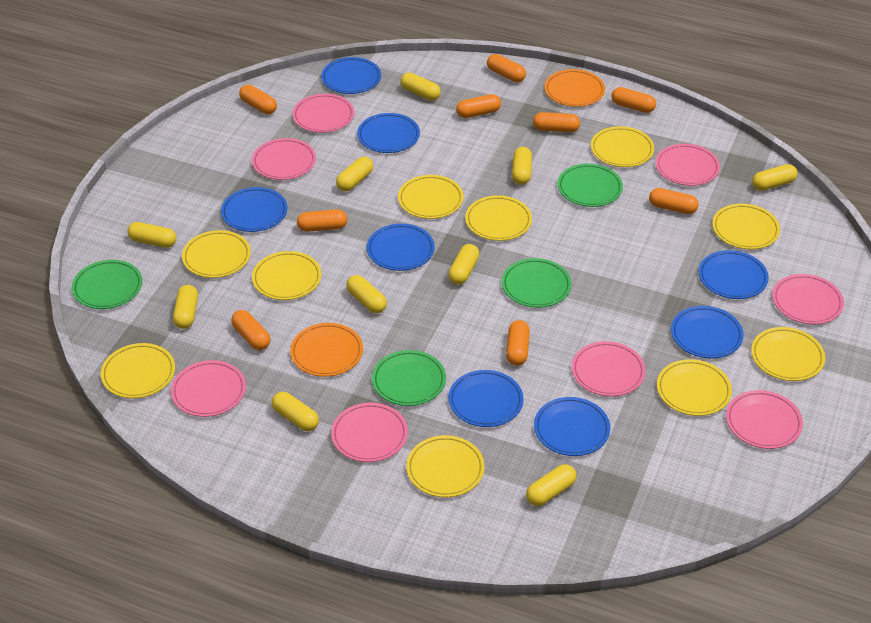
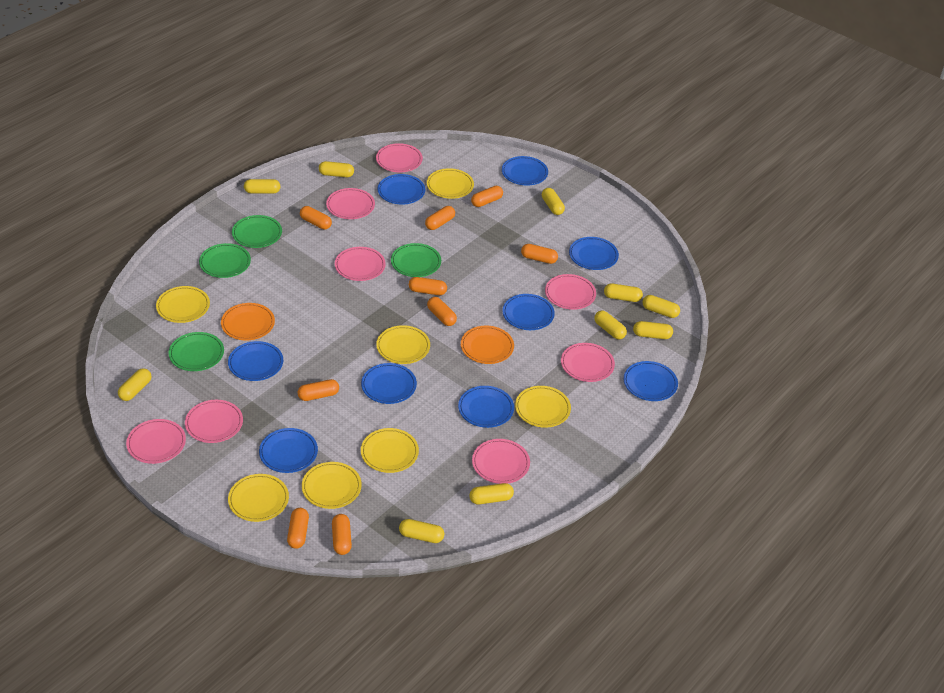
blue plate: [221,187,287,232] [321,57,381,94] [357,113,420,153] [367,224,435,271] [449,370,524,427] [534,397,610,456] [671,306,744,358] [699,250,769,299] = 8 -> [228,341,283,381] [259,428,318,473] [361,363,417,404] [378,174,425,205] [458,386,514,428] [502,156,548,186] [502,294,555,330] [569,237,619,270] [623,361,678,401] = 9
yellow plate: [101,343,175,398] [182,230,251,278] [252,251,321,300] [398,175,464,219] [406,435,484,497] [465,195,532,241] [591,126,654,167] [657,359,732,416] [712,204,780,249] [751,327,825,381] = 10 -> [156,286,210,323] [228,474,289,522] [302,462,362,509] [361,428,419,473] [376,325,430,364] [427,168,474,199] [515,386,571,428] = 7

